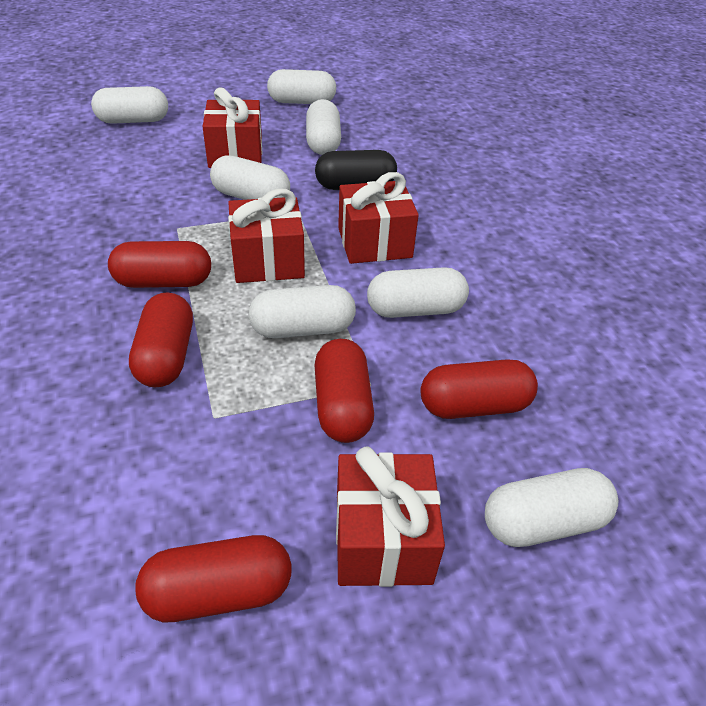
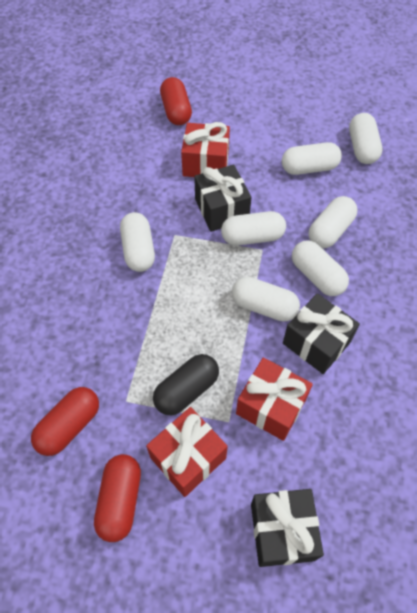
black gift: none = 0 -> [194,165,251,232] [251,489,324,567] [283,293,360,374] = 3
red capsule: [108,241,211,288] [129,292,193,387] [135,535,292,622] [315,339,374,443] [421,359,538,419] = 5 -> [31,387,99,456] [94,454,141,542] [160,77,192,125] = 3
red gift: [202,87,262,168] [228,189,305,283] [336,447,445,587] [338,172,419,264] = 4 -> [146,407,228,497] [181,122,230,177] [236,357,313,441] = 3

